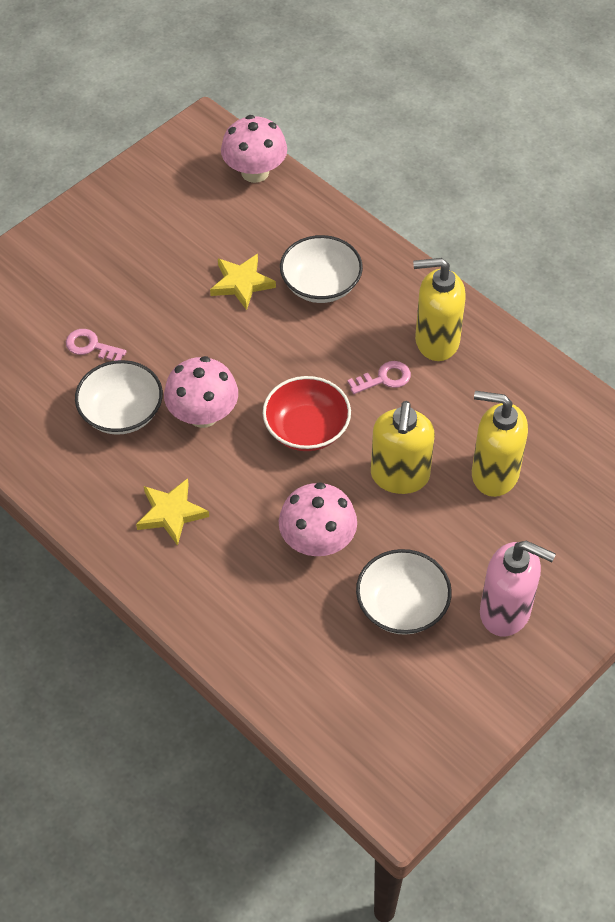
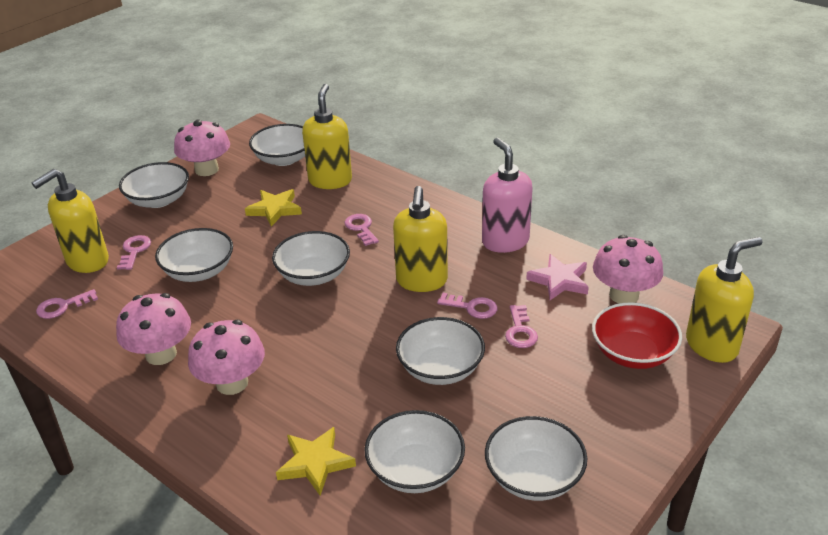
pink key: [66,329,127,361] [347,361,411,394] = 2 -> [36,289,98,319] [117,235,151,270] [344,214,379,246] [437,293,497,319] [505,305,538,348] = 5
pink mushroom: [164,356,238,428] [221,115,287,183] [279,482,357,556] = 3 -> [116,293,191,365] [174,119,230,176] [188,320,265,395] [593,235,663,304] = 4
pink star: none = 0 -> [526,254,589,300] = 1
white bowl: [75,360,163,435] [280,235,363,303] [356,549,452,635] = 3 -> [119,162,189,208] [155,228,233,282] [249,124,305,166] [272,231,350,286] [364,410,465,493] [396,317,485,385] [485,416,587,501] = 7
yellow soap dispenser: [371,401,435,494] [413,258,466,361] [472,391,528,497] = 3 -> [31,169,109,273] [302,84,352,189] [393,186,448,292] [686,237,763,363] = 4

